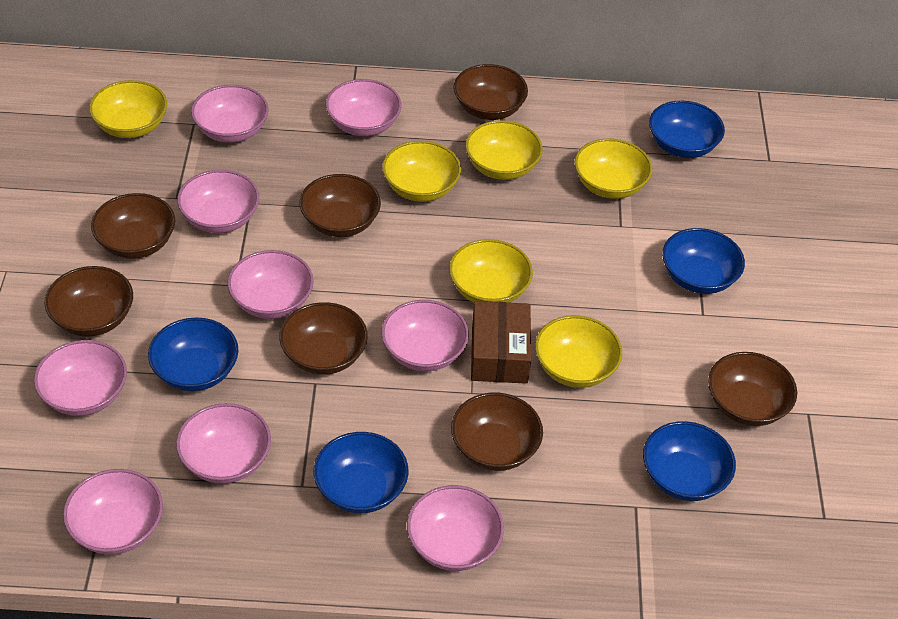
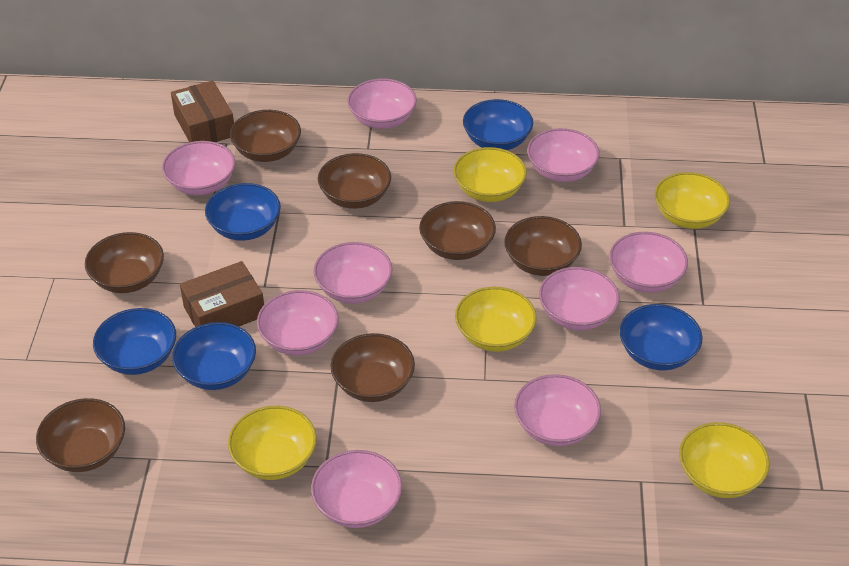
brown box: [471,301,531,384] = 1 -> [171,80,234,142] [180,261,264,327] = 2
yellow bowl: [89,80,167,138] [382,141,461,202] [449,239,533,303] [465,120,543,180] [535,315,622,388] [574,139,652,199] = 6 -> [228,406,317,480] [453,147,527,202] [455,287,537,352] [655,172,730,229] [679,422,770,498] = 5

